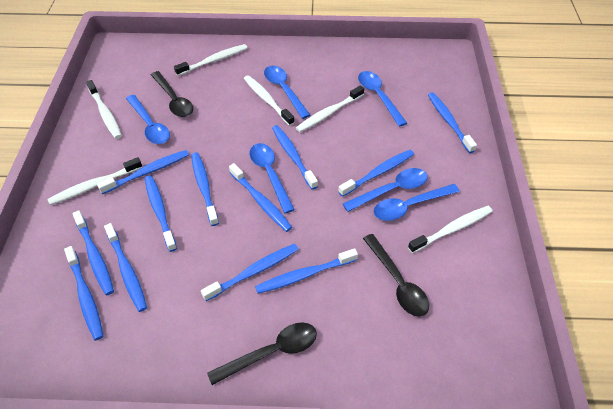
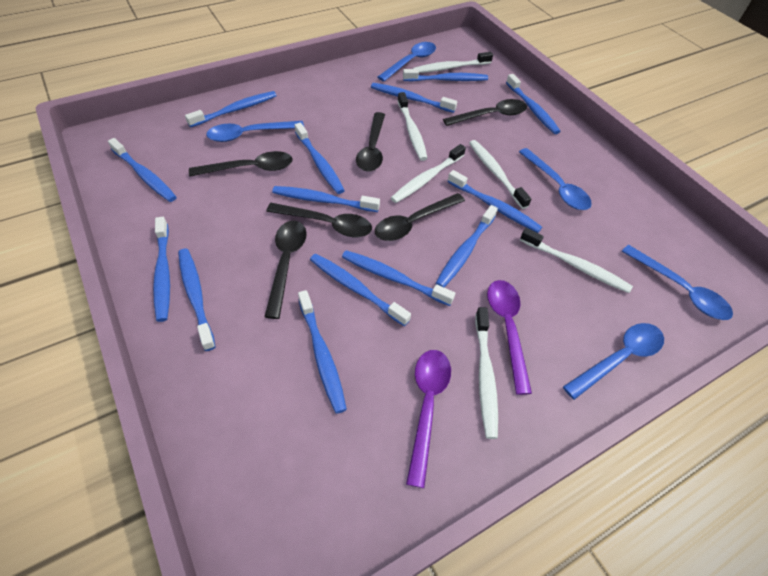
black spoon: [151,71,193,117] [207,322,317,385] [363,234,429,317] = 3 -> [189,151,293,177] [264,221,307,319] [266,203,372,237] [356,112,385,171] [375,193,465,241] [443,99,527,126] = 6
blue spoon: [126,95,170,144] [250,143,295,213] [264,66,310,119] [343,168,428,212] [358,71,407,127] [374,184,460,221] = 6 -> [206,121,304,142] [377,42,436,81] [519,148,592,210] [563,323,664,400] [622,245,733,320] = 5
blue toothbrush: [64,246,103,341] [72,210,114,296] [97,150,189,194] [104,223,147,312] [145,175,177,252] [191,153,219,226] [201,244,299,301] [229,163,292,232] [255,248,358,294] [272,125,318,190] [338,150,414,197] [428,92,477,153] = 12 -> [108,138,177,202] [153,217,170,322] [178,249,215,351] [185,91,277,127] [272,186,380,212] [295,123,345,194] [298,290,347,414] [310,254,411,326] [342,250,455,306] [371,83,457,113] [403,69,488,82] [435,205,498,287] [447,170,542,233] [506,74,561,134] = 14
purple spoon: none = 0 -> [406,350,451,488] [487,280,532,395] = 2

